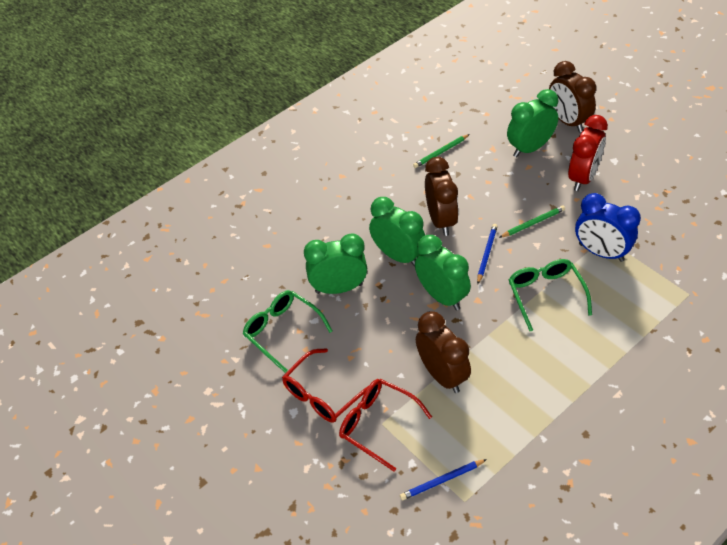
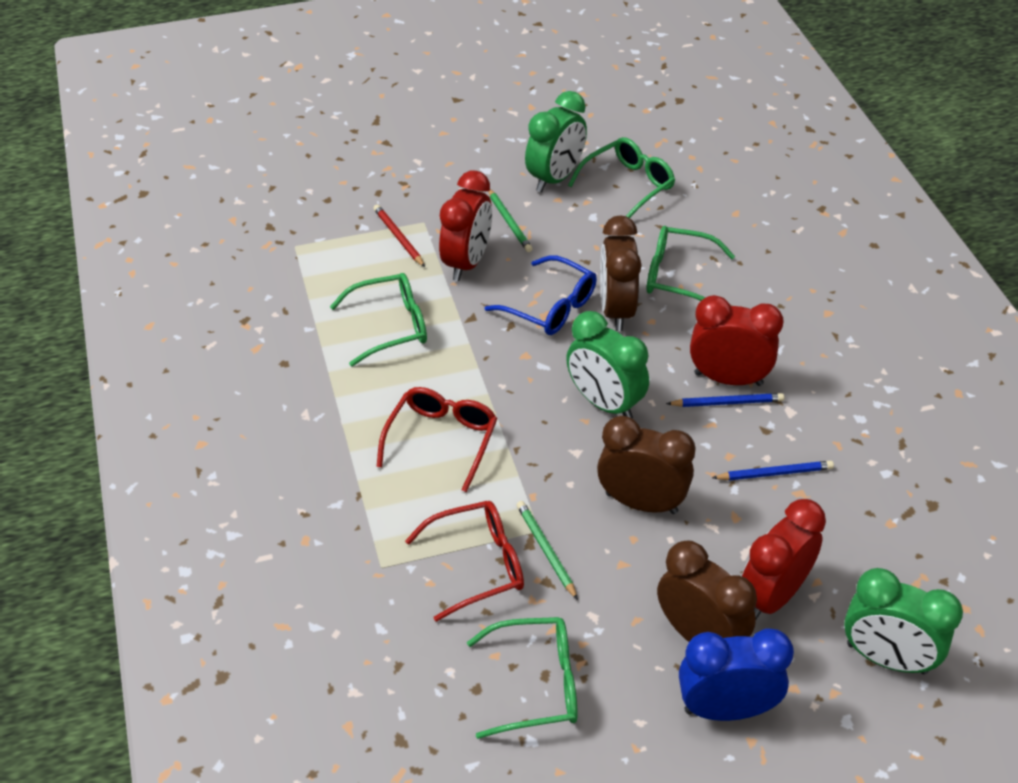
blue glasses: none = 0 -> [485,255,597,335] = 1
green clock: [304,233,367,294] [369,197,425,267] [415,235,471,310] [507,89,559,157] = 4 -> [525,91,587,192] [566,311,649,419] [844,568,963,674] = 3
green glasses: [243,290,332,373] [508,259,592,331] = 2 -> [330,273,427,367] [467,617,578,739] [568,137,675,218] [647,226,735,301] = 4
red clock: [568,115,608,191] = 1 -> [439,170,492,281] [690,295,784,386] [742,499,826,619] = 3
red pencil: none = 0 -> [373,204,425,267] = 1

